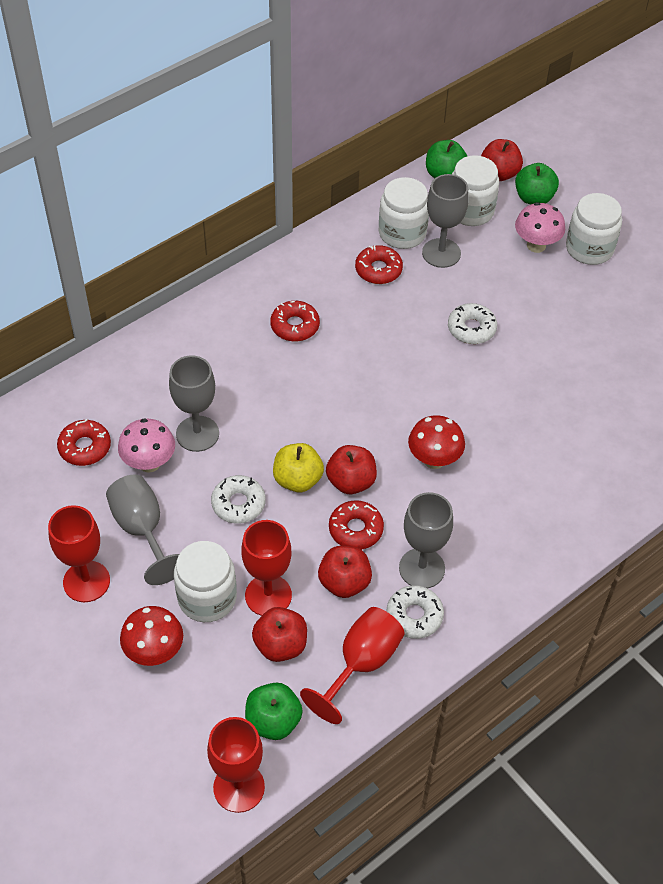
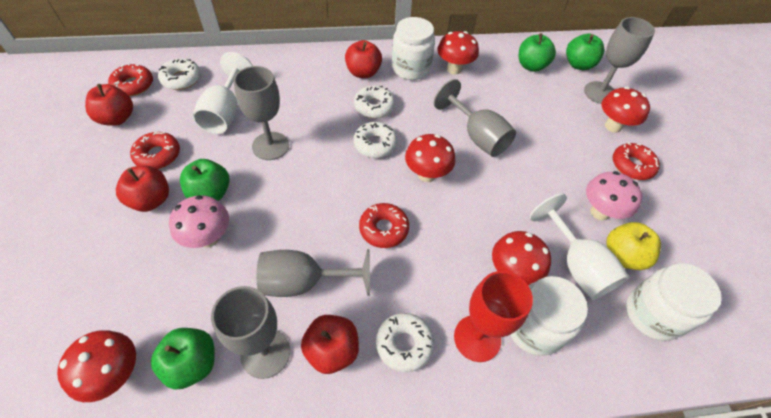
green apple: [245,682,303,740] [426,140,467,178] [515,163,559,205] = 3 -> [151,328,215,390] [180,159,230,201] [519,33,556,72] [566,34,604,70] = 4
grey goblet: [106,474,179,585] [169,355,219,452] [399,492,453,588] [422,174,469,268] = 4 -> [211,286,290,379] [233,66,289,160] [256,249,370,297] [434,79,516,157] [584,17,655,104] = 5
red goblet: [48,505,110,602] [207,717,265,813] [241,520,292,616] [300,607,404,724] = 4 -> [454,271,533,362] = 1
red mushroom: [120,606,183,666] [408,415,465,469] = 2 -> [57,330,136,402] [405,134,455,182] [437,31,479,74] [492,231,551,286] [601,87,650,133] = 5
white donut: [211,475,266,524] [387,585,444,639] [448,303,497,344] = 3 -> [158,58,201,90] [354,85,395,118] [354,122,398,158] [376,313,434,372] = 4
white goblet: none = 0 -> [193,52,253,134] [530,193,629,299] = 2
white jar: [174,541,237,622] [379,177,429,249] [452,155,499,226] [566,193,622,265] = 4 -> [392,17,435,80] [510,276,588,356] [626,263,722,341] = 3

